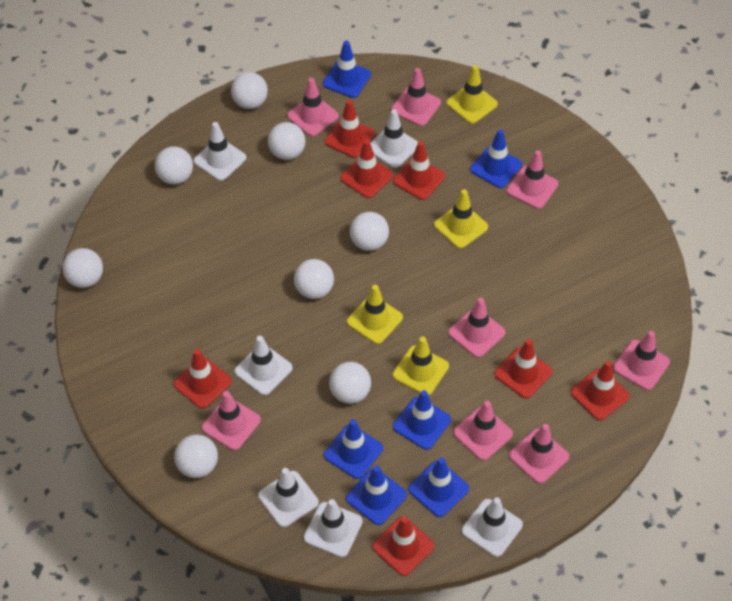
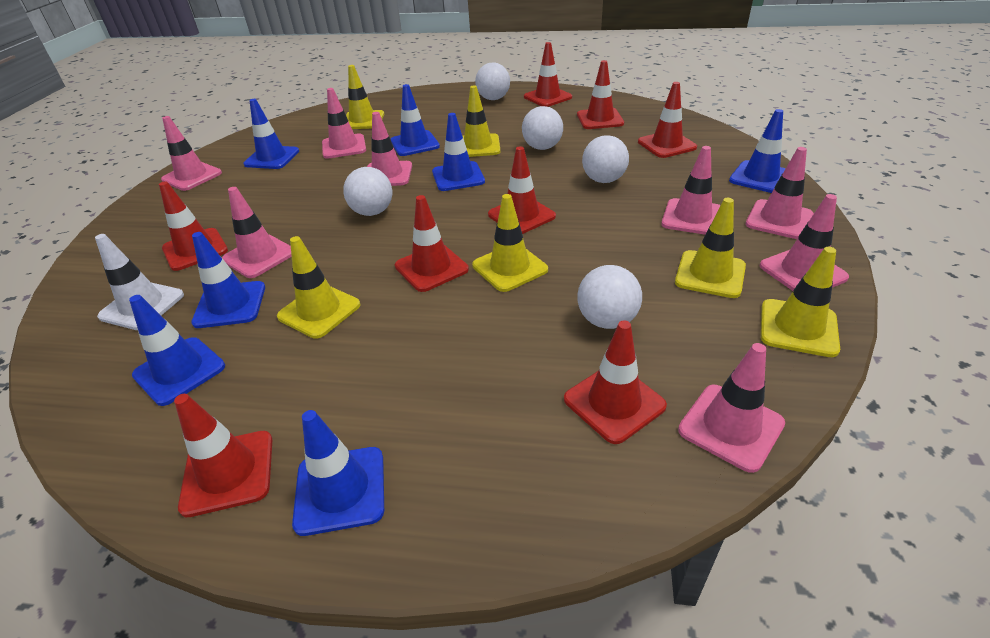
blue traffic cone: [323,41,371,98] [324,419,383,479] [346,465,407,525] [393,390,451,450] [408,457,469,517] [470,130,522,188] = 6 -> [129,295,225,406] [191,232,265,328] [243,99,299,169] [292,410,384,536] [391,84,440,156] [432,113,485,191] [729,109,786,193] = 7
red traffic cone: [173,349,232,409] [324,100,375,158] [340,139,393,198] [372,516,435,576] [393,141,445,200] [494,339,552,399] [570,361,630,420] = 7 -> [159,181,228,271] [174,394,272,517] [395,195,469,292] [488,146,556,234] [524,42,572,107] [564,320,667,444] [577,60,624,129] [638,82,697,158] = 8
white ball: [62,248,103,288] [155,146,193,185] [174,435,218,478] [231,72,268,109] [268,122,305,160] [294,259,334,299] [329,362,371,404] [350,212,389,251] = 8 -> [343,167,392,216] [475,62,510,100] [522,106,563,150] [577,265,642,329] [582,135,629,183] = 5
white traffic cone: [194,122,246,181] [235,336,293,395] [258,468,319,527] [304,499,363,557] [370,109,418,168] [462,497,523,557] = 6 -> [95,234,184,330] = 1
yellow traffic cone: [347,285,403,344] [393,337,449,396] [434,189,488,249] [446,65,498,124] = 4 -> [277,236,361,339] [346,65,385,129] [463,86,501,157] [472,194,548,292] [675,198,746,298] [761,247,840,357] = 6

